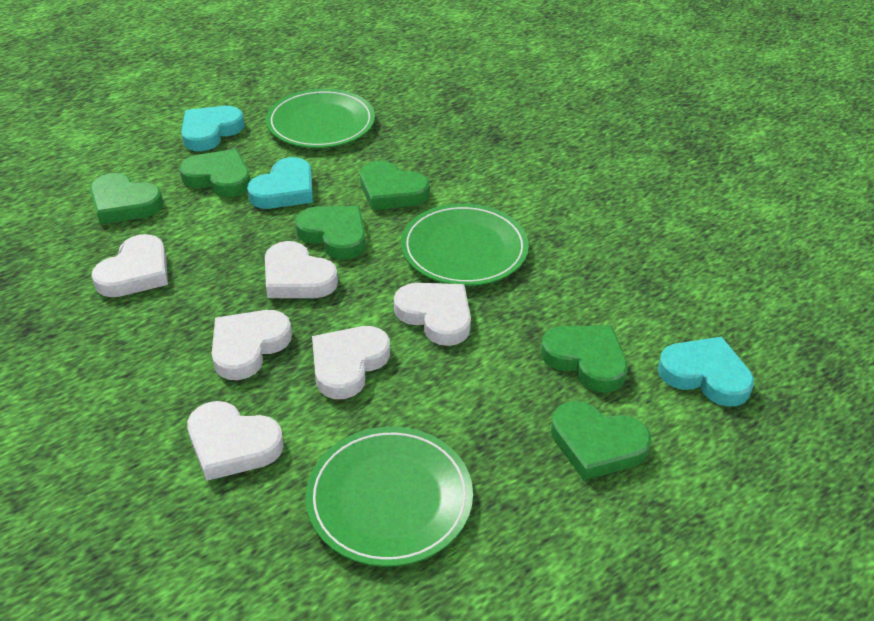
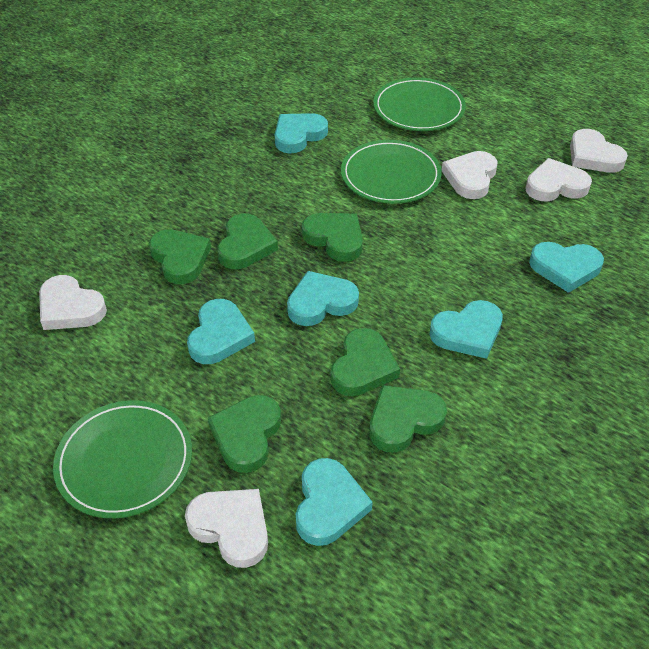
turquoise heart: [181,106,244,151] [247,157,313,209] [658,337,754,407] = 3 -> [187,299,255,364] [275,113,328,153] [287,271,359,326] [296,458,373,546] [430,300,503,359] [529,242,604,293] = 6
white heart: [91,234,168,297] [187,401,284,481] [212,310,292,380] [265,241,338,298] [312,326,390,399] [394,283,471,346] = 6 -> [39,275,107,330] [185,489,268,568] [442,151,497,199] [526,158,592,202] [570,129,628,173] = 5

